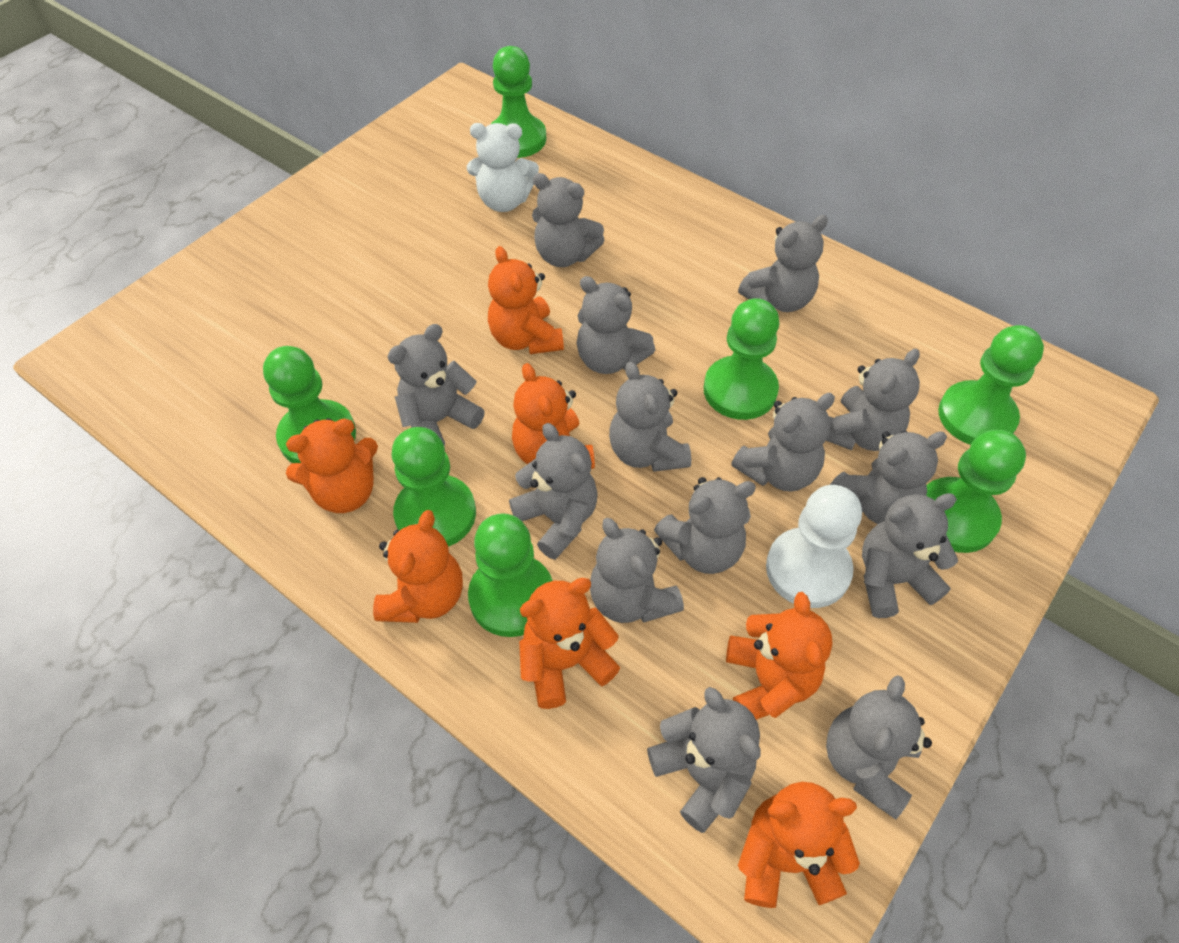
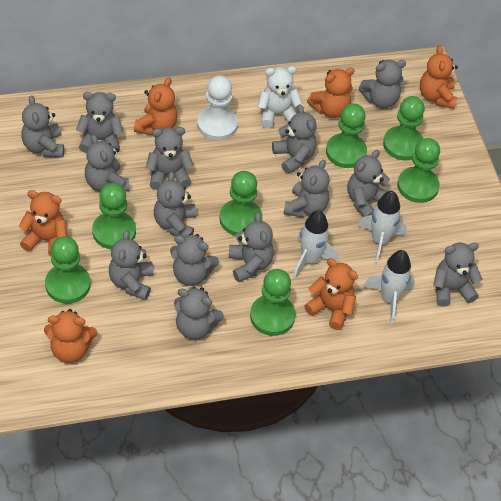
orange teddy bear: [286,418,378,513] [373,510,463,623] [488,246,564,354] [512,363,595,469] [519,578,621,709] [726,592,832,720] [738,782,860,908] = 7 -> [18,190,68,256] [44,309,97,363] [134,77,178,135] [304,258,358,330] [307,68,354,118] [420,45,458,109] = 6
white rocket: none = 0 -> [293,210,339,279] [358,191,407,263] [364,250,415,323] = 3

